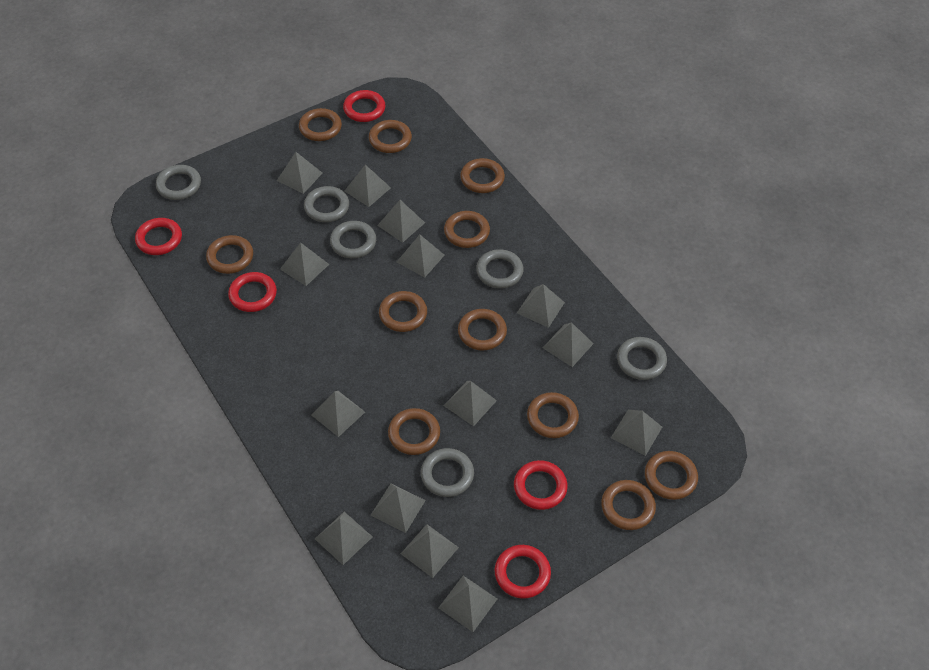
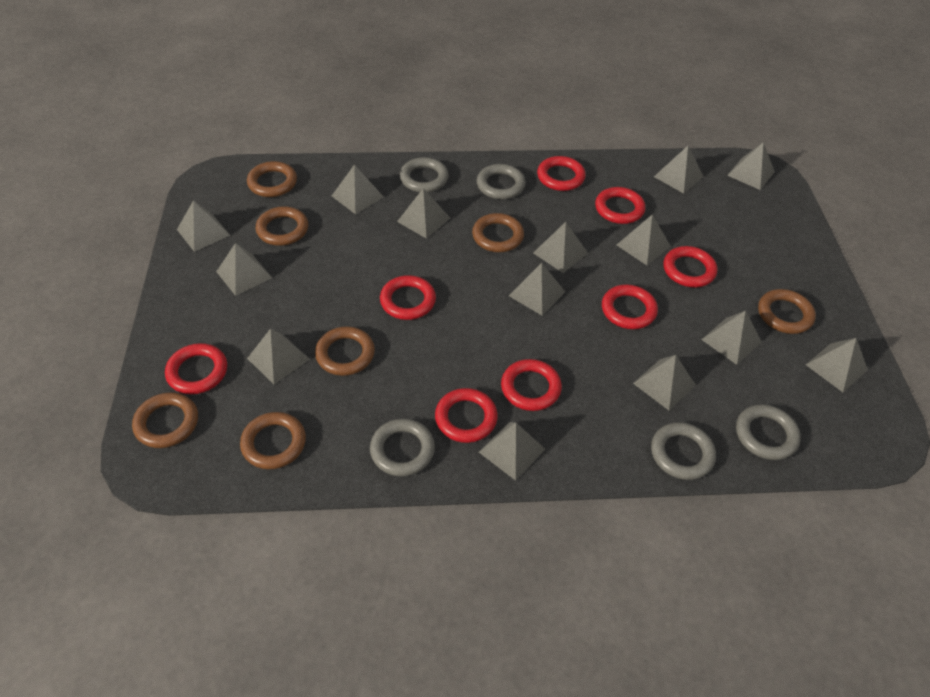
brown ring: [206,235,253,274] [299,108,342,141] [369,120,412,153] [379,291,427,332] [388,408,440,455] [444,211,490,248] [458,309,507,351] [460,158,505,193] [527,392,579,438] [601,480,656,530] [645,451,698,500] = 11 -> [132,392,198,448] [240,412,306,469] [247,161,297,197] [256,206,308,246] [315,327,375,376] [472,213,524,252] [758,289,816,334] = 7
grey ring: [156,165,201,200] [304,186,349,222] [330,221,376,258] [421,448,474,497] [476,249,524,288] [617,337,667,380] = 6 -> [370,419,435,476] [400,157,448,192] [477,164,526,199] [651,422,716,480] [736,404,801,460] = 5
red ring: [135,218,182,255] [228,272,277,312] [343,90,386,122] [495,545,551,599] [514,460,568,510] = 5 -> [165,343,227,394] [380,275,436,320] [435,388,498,443] [501,359,562,411] [537,156,586,191] [595,187,645,224] [602,284,658,329] [663,246,717,288] = 8

